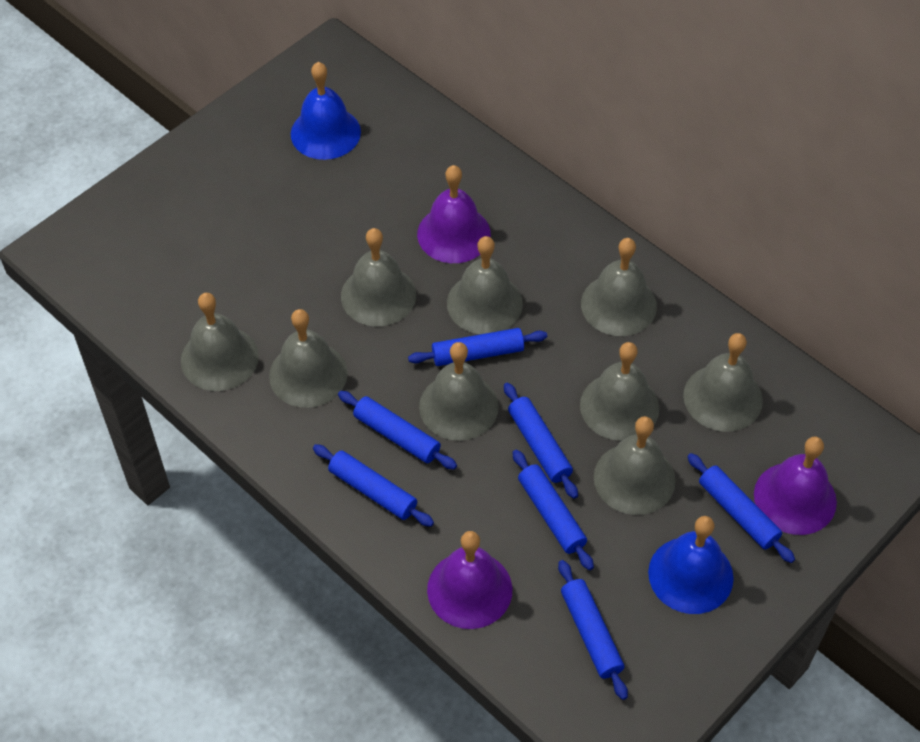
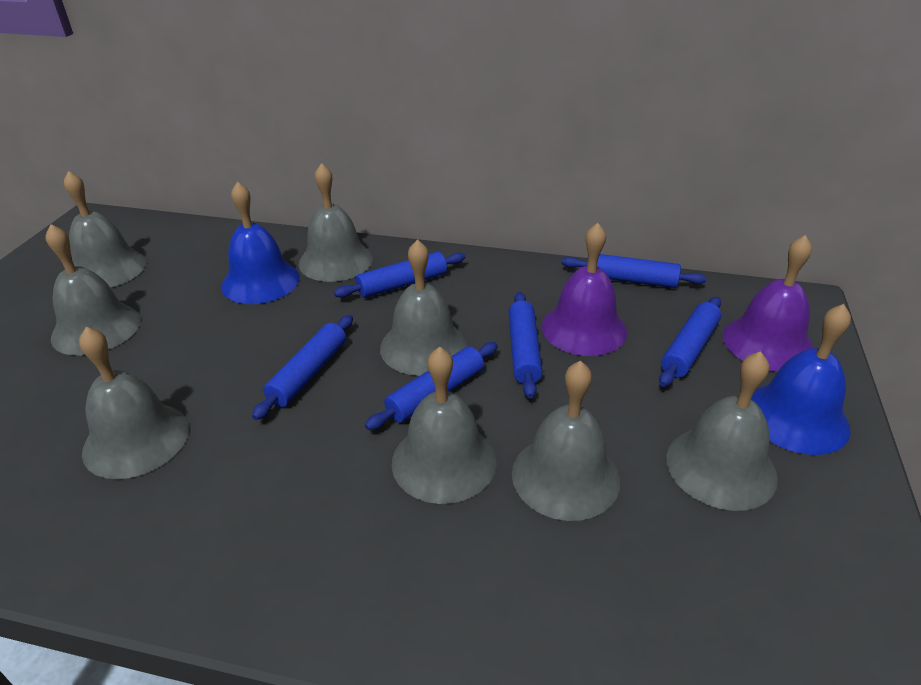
blue rolling pin: [313,444,434,527] [338,391,457,469] [408,328,547,366] [504,383,578,499] [513,450,594,570] [558,560,628,700] [687,453,795,563] = 7 -> [252,315,353,420] [334,252,465,298] [365,342,498,430] [509,292,542,399] [562,254,707,288] [659,297,721,387] = 6
grey bell: [181,293,259,391] [269,309,348,408] [341,228,416,326] [419,342,499,441] [447,236,523,334] [580,342,659,441] [581,238,657,336] [594,416,676,515] [683,333,763,432] = 9 -> [46,224,141,356] [64,171,146,288] [79,327,189,479] [299,163,373,282] [380,239,467,376] [392,347,497,504] [512,361,620,521] [666,351,778,511] = 8
purple bell: [417,165,491,263] [427,531,512,629] [754,436,837,535] = 3 -> [542,223,627,356] [722,235,814,372] = 2

